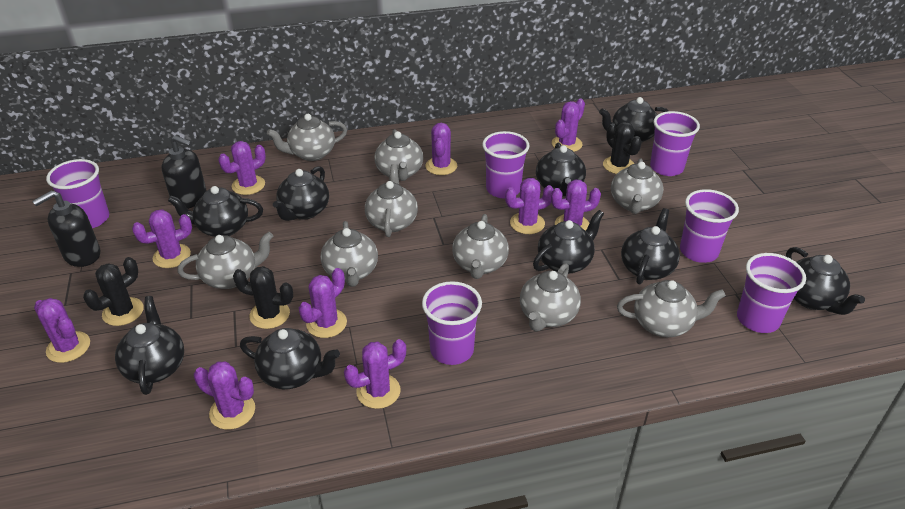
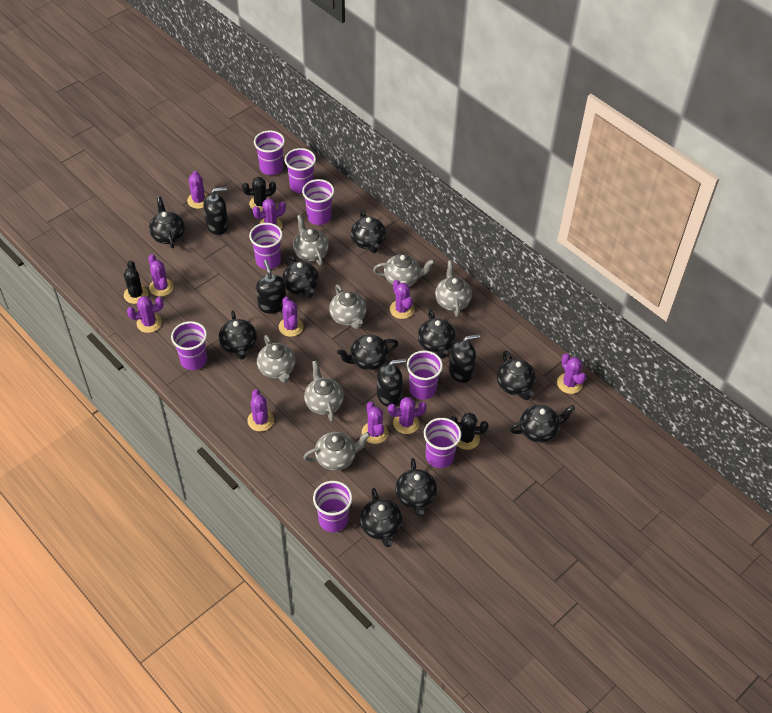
black soap dispenser: [32,190,100,267] [162,135,207,209] = 2 -> [203,187,229,235] [256,260,286,313] [377,359,406,407] [449,334,480,383] = 4
black teapot: [115,296,184,395] [168,186,263,237] [240,328,340,389] [273,166,329,221] [533,210,604,274] [536,142,586,197] [599,97,669,142] [621,208,680,285] [786,247,865,315] = 9 -> [149,197,185,249] [219,310,257,360] [282,255,319,299] [337,335,398,370] [351,210,386,253] [360,488,402,547] [395,458,437,517] [418,310,456,359] [497,350,536,400] [510,405,575,443] = 10
grey teapot: [178,232,273,289] [267,114,347,161] [321,221,378,287] [365,164,418,237] [375,129,423,181] [452,214,509,279] [520,263,581,331] [611,158,664,214] [617,280,726,337] = 9 -> [257,335,295,383] [293,214,329,266] [303,432,370,471] [304,360,344,422] [329,284,367,329] [373,254,435,286] [435,261,472,317] = 7
purple cup: [46,159,109,228] [422,281,482,365] [482,131,529,198] [650,111,700,176] [680,189,739,263] [737,253,806,333] = 6 -> [171,321,207,370] [249,223,283,269] [254,131,285,175] [285,148,316,193] [302,179,334,225] [313,481,352,532] [407,350,443,400] [424,418,461,468] = 8

